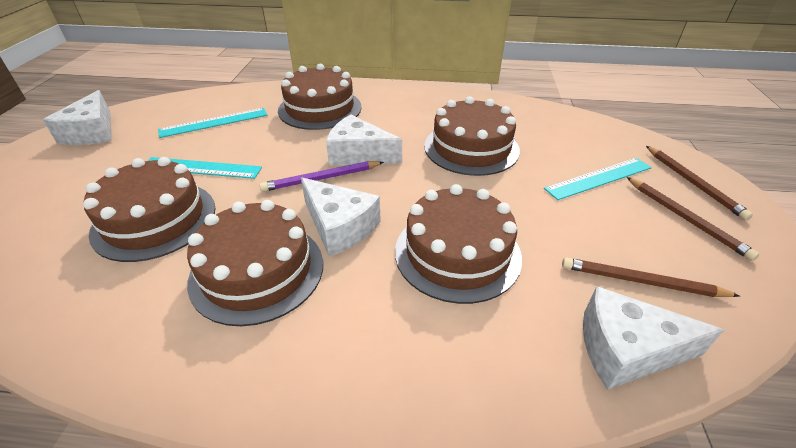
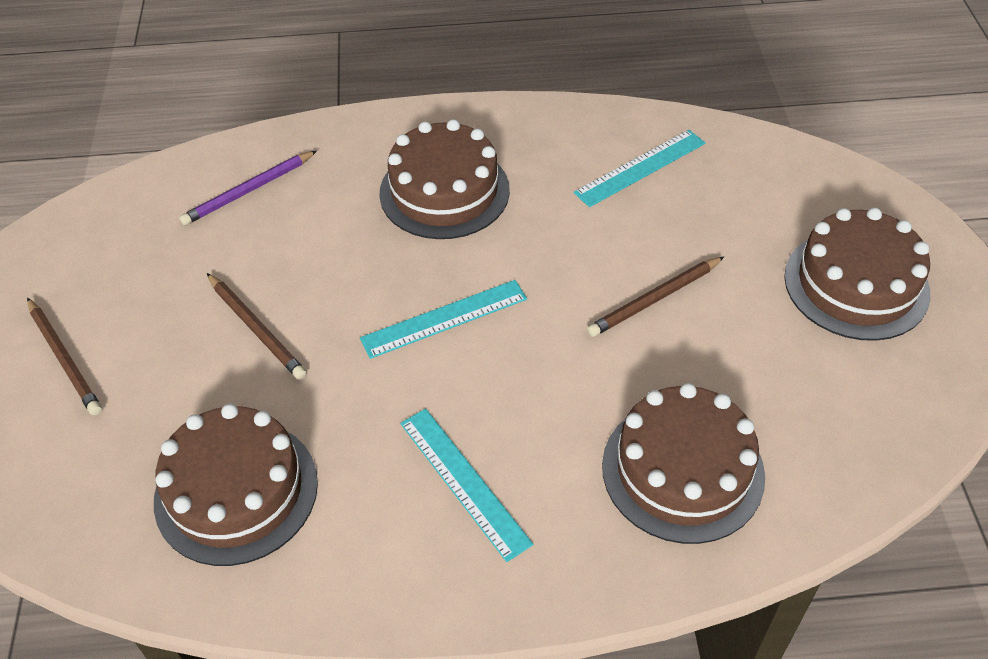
brown cake: [83,157,215,262] [187,200,323,326] [278,64,362,130] [395,184,522,304] [424,96,520,176] = 5 -> [154,403,318,566] [379,119,510,239] [602,383,765,544] [784,208,930,341] = 4
white cheese: [43,90,112,145] [301,177,381,256] [326,115,402,166] [583,286,724,390] = 4 -> none = 0

